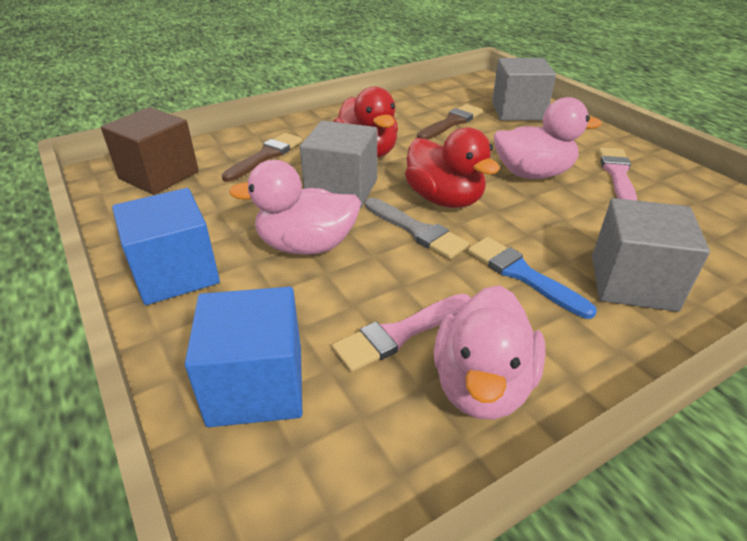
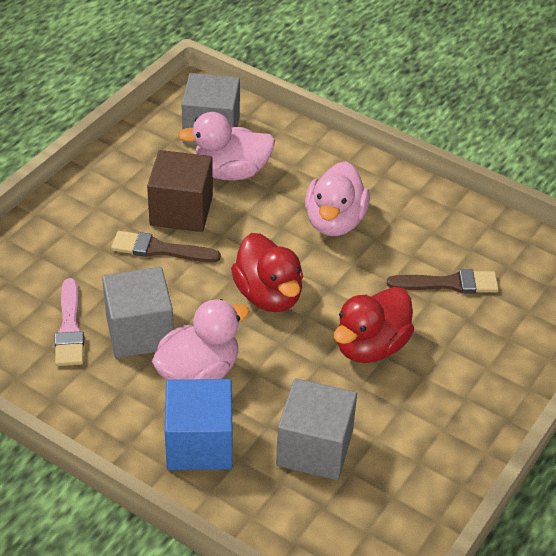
blue brush: [468,237,597,319] = 1 -> none = 0
blue cube: [112,188,220,305] [185,287,302,427] = 2 -> [165,379,232,470] = 1
grey brush: [365,198,469,259] = 1 -> none = 0
pink brush: [332,294,471,372] [598,147,637,201] = 2 -> [55,278,84,366] = 1

